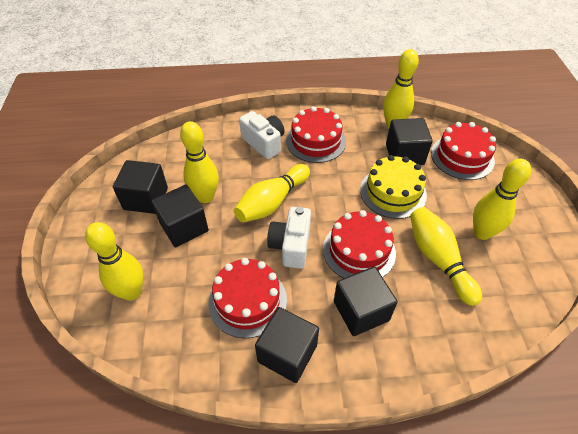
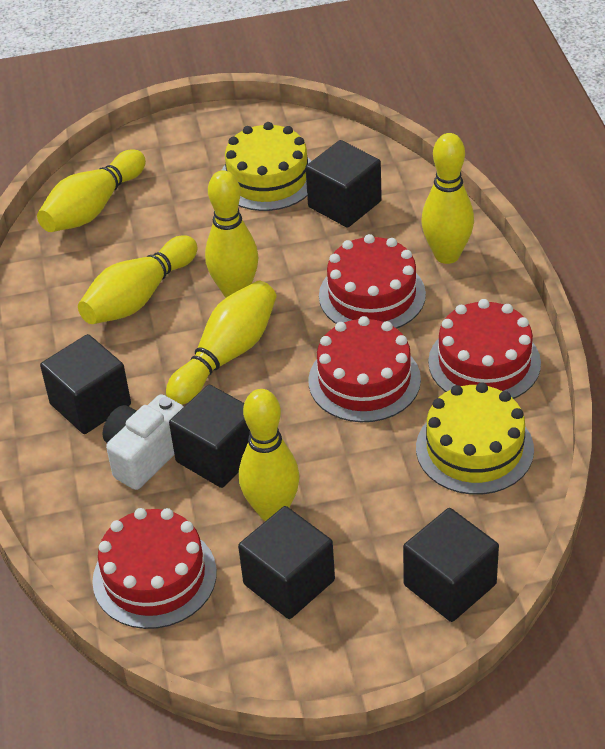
white camera: [239,111,284,159] [267,207,311,269] = 2 -> [103,394,184,490] = 1
yellow cake: [360,155,427,219] = 1 -> [221,122,311,211] [416,382,534,495] = 2

